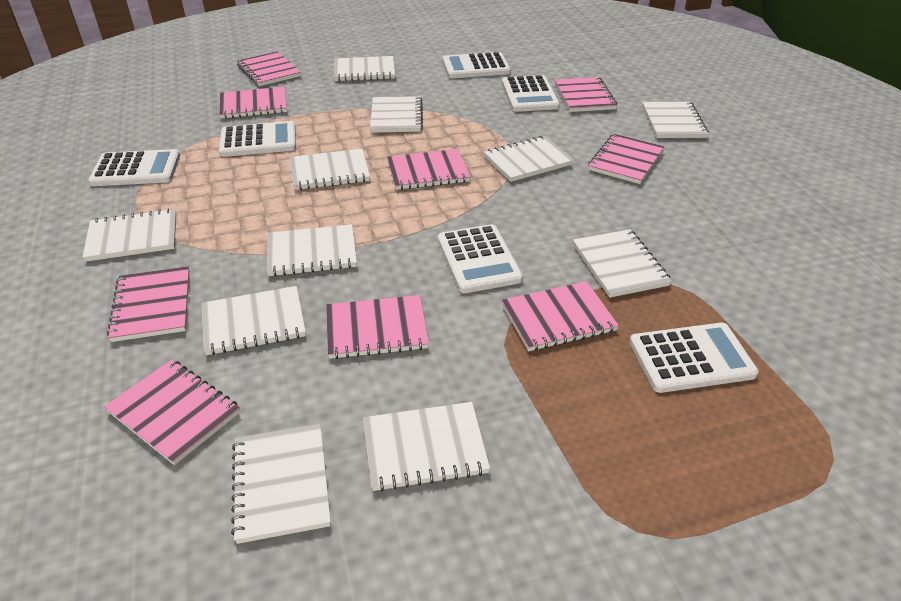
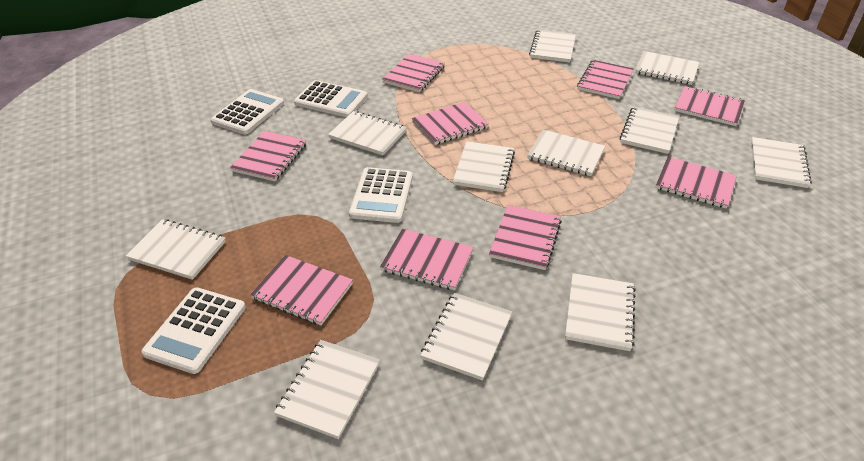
white calculator: [88,149,180,186] [219,121,296,157] [438,224,523,293] [443,52,511,78] [502,75,560,112] [629,323,759,393] = 6 -> [141,287,246,374] [211,89,284,135] [294,80,368,117] [349,167,413,223] = 4

